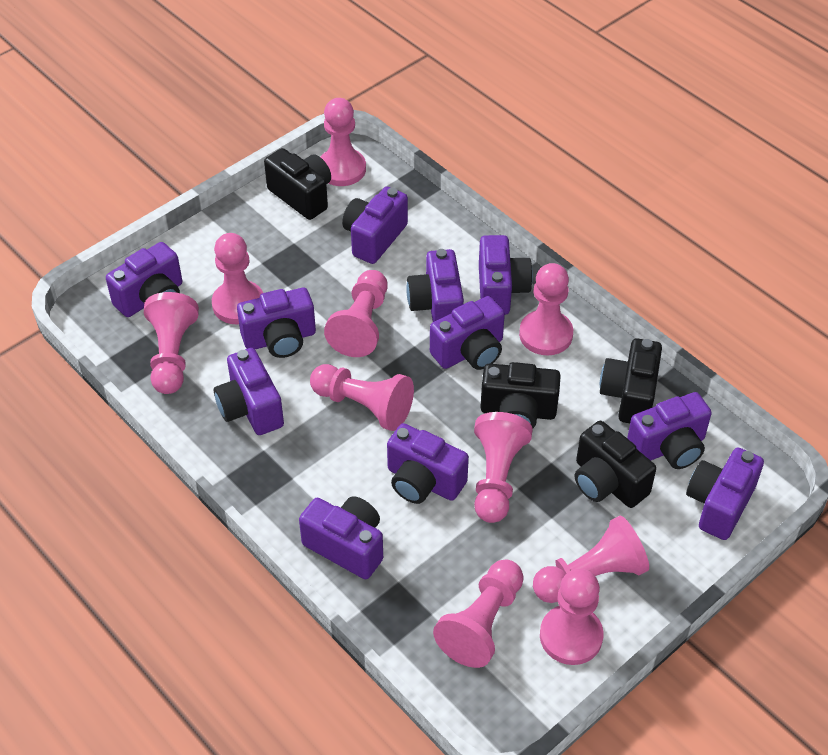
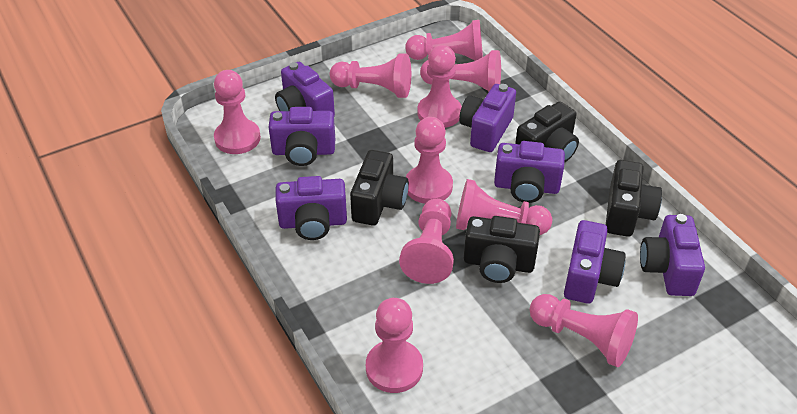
purple camera: [106,242,182,317] [214,348,284,435] [237,288,316,358] [299,496,383,579] [342,187,408,264] [387,423,469,504] [406,249,464,322] [430,296,505,370] [479,235,533,315] [627,392,712,469] [686,447,764,540] = 11 -> [269,107,335,166] [275,62,335,116] [276,176,347,240] [459,84,516,152] [494,141,565,203] [564,220,626,304] [640,214,705,296] = 7

